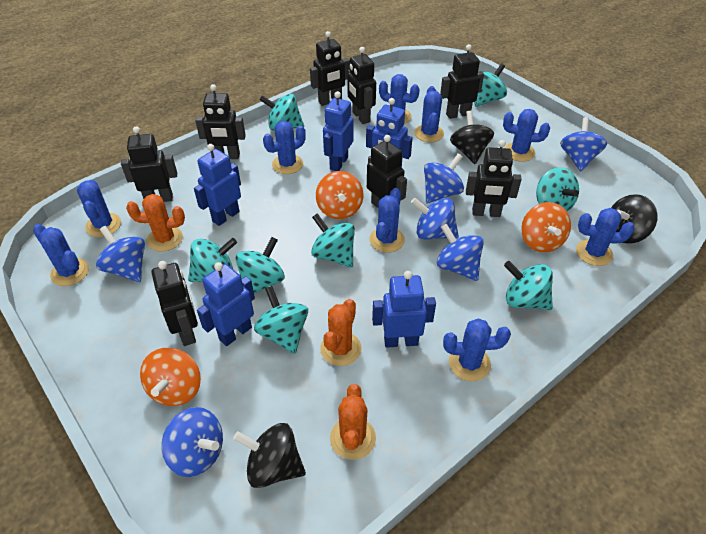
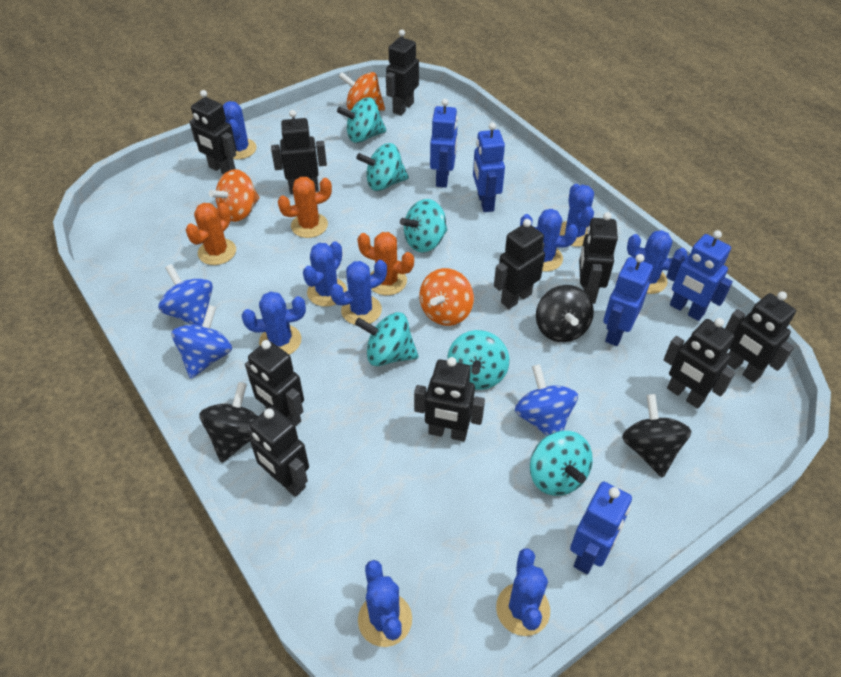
black robot: [121,126,177,202] [151,261,198,346] [195,84,246,159] [310,31,350,106] [347,47,376,124] [367,135,407,208] [440,44,484,119] [466,140,522,217] = 8 -> [189,90,237,174] [245,340,304,427] [247,406,309,497] [271,110,327,194] [386,30,419,115] [414,357,485,441] [494,219,545,309] [579,212,618,304] [664,318,735,408] [725,291,796,383] = 10
blue spinning top: [96,226,145,282] [162,407,223,477] [411,198,459,240] [424,153,464,203] [437,223,484,281] [560,117,607,171] = 6 -> [158,264,213,326] [171,305,232,379] [515,364,578,436] = 3
turquoise spinning top: [188,238,237,282] [235,237,285,294] [254,286,308,354] [259,94,304,130] [311,213,355,267] [474,63,507,107] [504,261,553,310] [536,167,579,211] = 8 -> [337,97,387,143] [355,312,419,366] [356,143,409,191] [400,199,447,253] [447,330,509,390] [530,431,593,496] = 6

